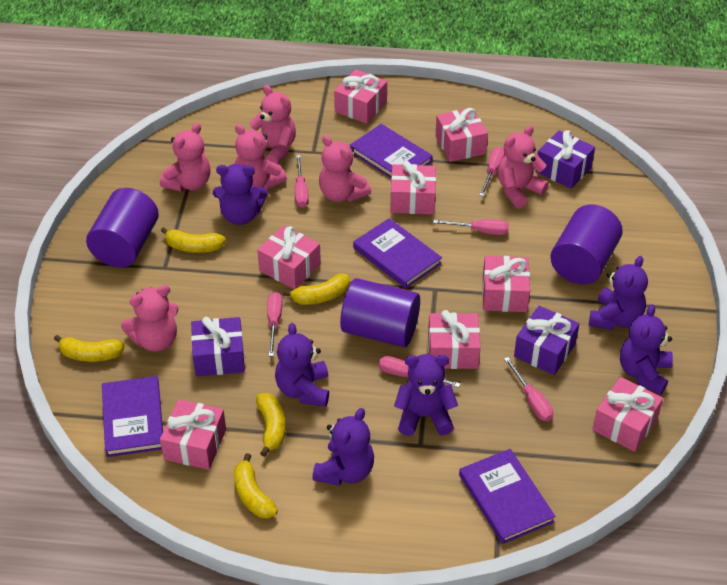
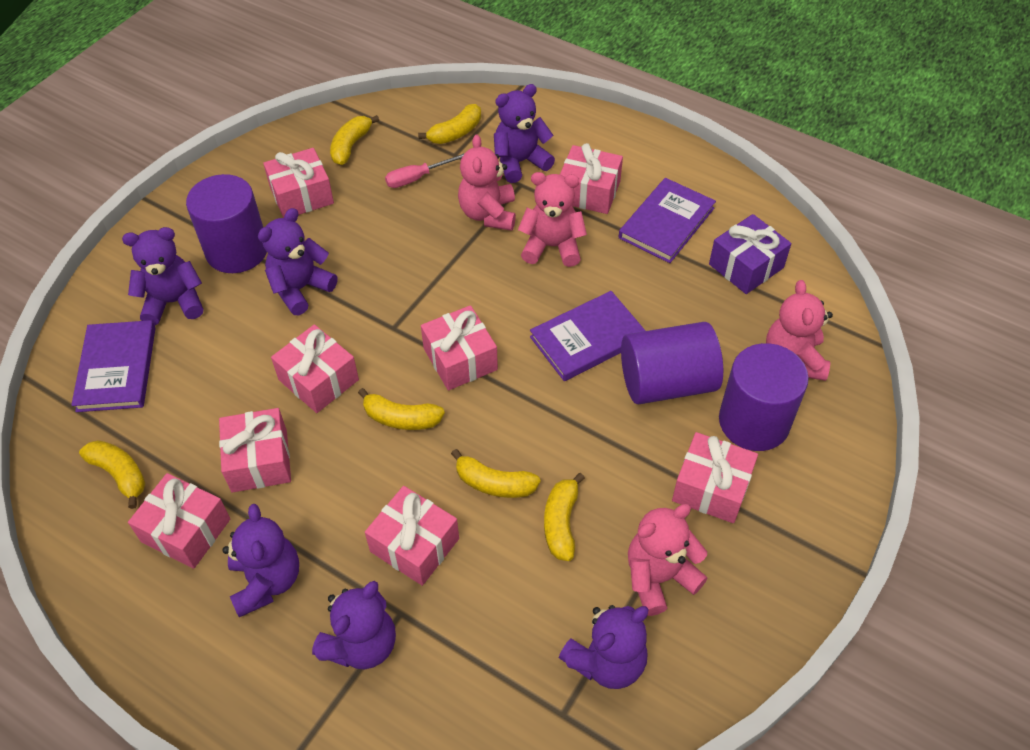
pink screwdriver: [267,292,282,356] [295,155,309,208] [379,356,460,388] [433,219,509,235] [479,146,505,196] [504,357,553,421] = 6 -> [385,153,465,188] = 1
pink teddy bear: [121,285,179,352] [160,123,210,192] [234,124,287,189] [249,85,296,164] [319,135,371,202] [498,126,549,209] = 6 -> [458,135,516,231] [518,172,587,267] [628,504,708,616] [766,280,833,381] = 4
purple book: [102,376,163,457] [349,124,433,178] [353,218,442,288] [459,449,556,544] = 4 -> [71,320,155,412] [530,291,646,381] [619,178,716,263] = 3
purple gift: [191,317,245,377] [514,306,579,375] [535,130,595,189] = 3 -> [709,214,791,294] = 1
yellow banana: [54,335,125,362] [161,227,226,253] [234,453,278,518] [256,393,285,457] [283,274,350,305] = 5 -> [79,440,145,509] [330,115,379,165] [358,388,445,430] [418,104,481,144] [451,449,540,498] [544,473,585,561] = 6

